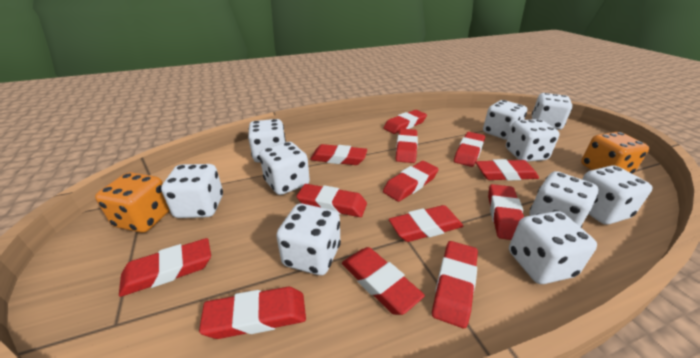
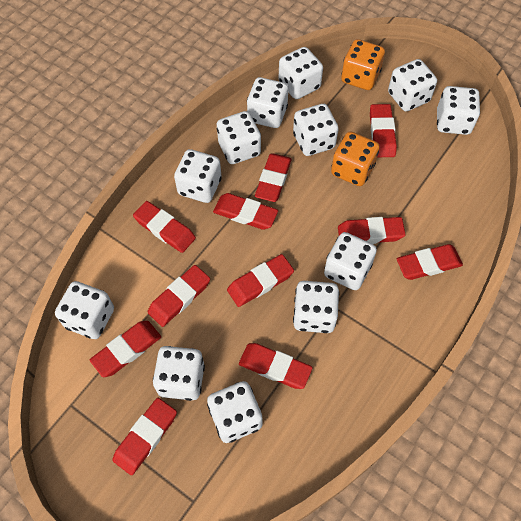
red eraser: [119,238,211,297] [199,287,306,339] [296,184,367,217] [310,144,367,165] [342,247,425,315] [383,110,427,134] [383,161,439,202] [389,205,463,242] [395,128,418,163] [432,241,478,328] [454,132,485,167] [475,159,539,181] [488,184,524,240] = 13 -> [90,321,161,377] [113,398,177,475] [133,201,196,253] [148,265,210,327] [213,193,278,230] [227,254,294,307] [239,343,313,389] [255,153,292,202] [338,217,406,244] [370,104,397,157] [397,244,463,280] = 11
white dice: [161,164,223,218] [248,119,286,163] [259,142,310,195] [276,204,341,275] [483,100,527,140] [506,119,560,162] [509,211,597,284] [529,171,599,227] [532,93,572,130] [582,165,652,225] = 10 -> [55,281,114,339] [153,346,205,401] [174,149,222,203] [207,381,262,443] [217,111,261,164] [247,77,288,128] [278,47,323,99] [293,104,338,156] [293,281,339,333] [324,232,377,290] [388,59,437,111] [437,86,480,135] = 12

